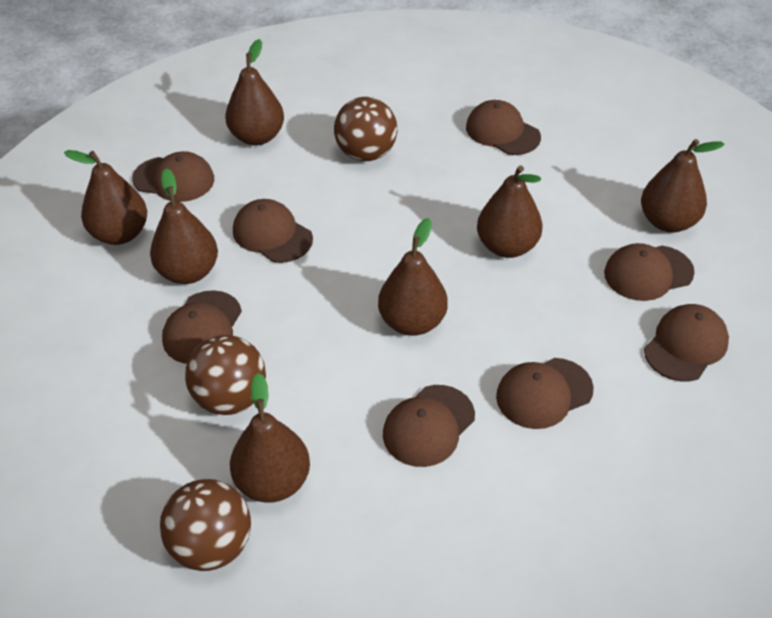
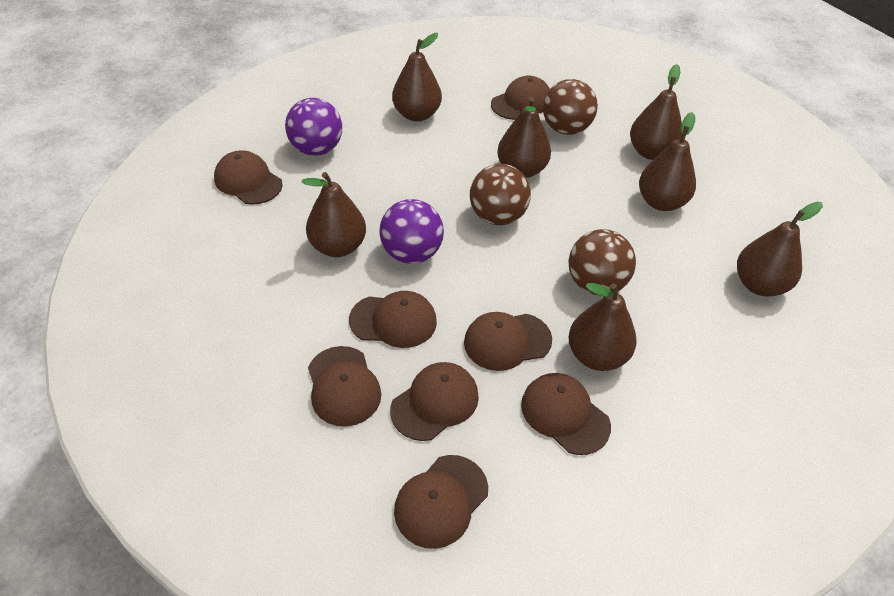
purple ball: none = 0 -> [285,98,342,156] [379,199,444,264] = 2

